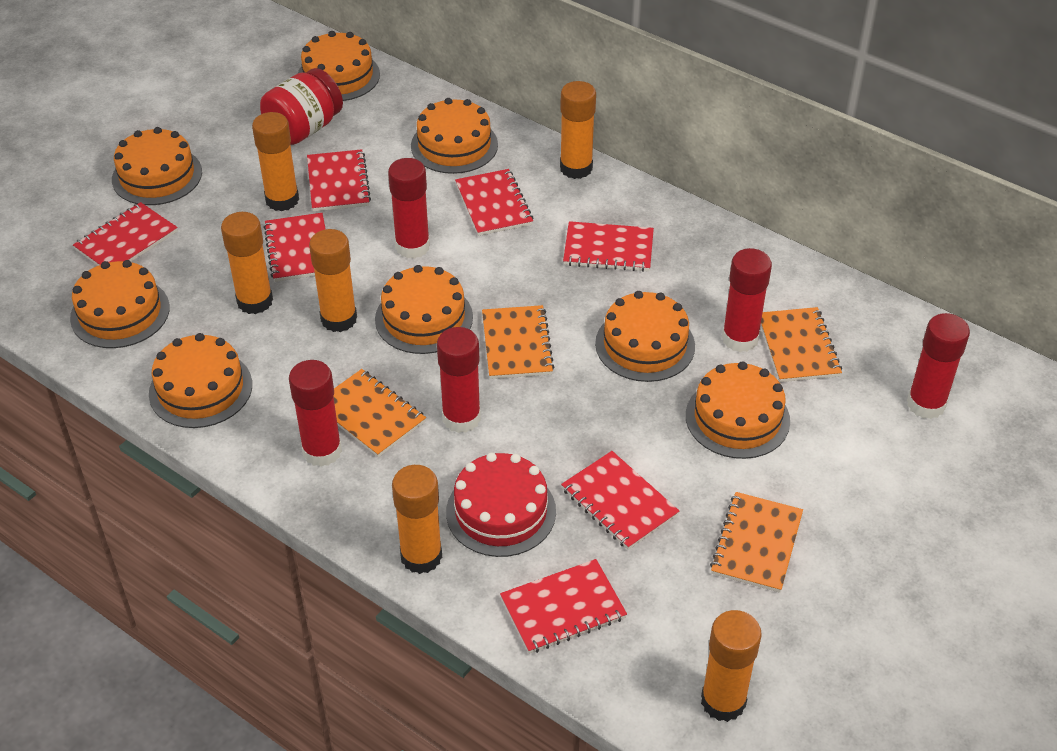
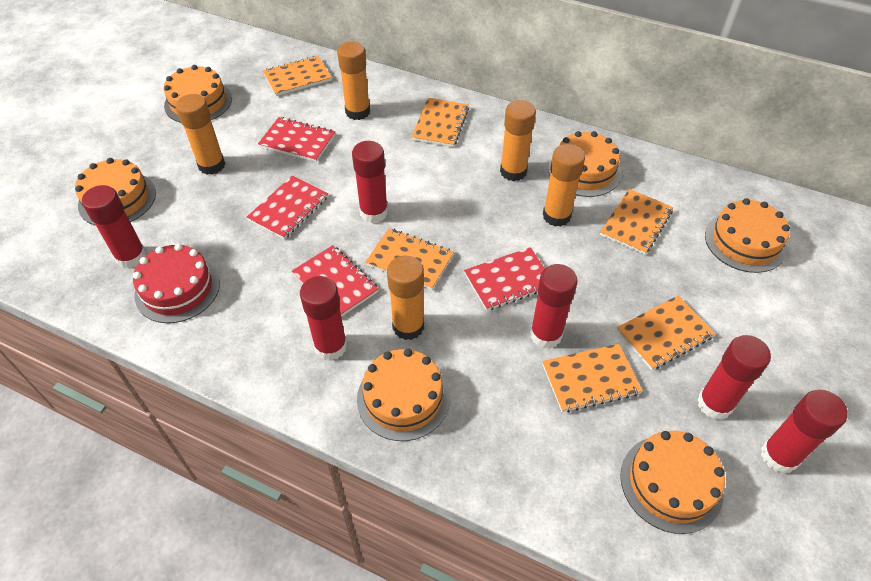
orange cake: [70,260,170,348] [112,127,202,205] [149,333,252,428] [297,31,380,101] [375,265,473,354] [411,98,498,174] [595,291,695,382] [686,361,790,459] = 8 -> [75,158,156,226] [164,65,232,123] [357,349,450,441] [548,131,621,197] [620,431,725,534] [705,198,790,273] = 6
orange glue stick: [221,212,273,314] [252,112,299,211] [309,229,357,332] [392,465,442,574] [560,81,596,179] [701,610,762,722] = 6 -> [176,94,225,175] [337,41,370,120] [387,256,424,340] [500,100,536,181] [543,144,585,227] = 5
orange notebook: [333,369,426,457] [482,305,555,379] [710,492,803,593] [761,307,842,382] = 4 -> [263,56,332,96] [365,228,454,290] [411,98,469,147] [542,344,642,412] [600,189,673,255] [617,296,715,370] = 6
red glue stick: [289,360,342,467] [388,158,430,259] [437,327,481,433] [722,248,772,352] [907,313,970,419] = 5 -> [82,185,146,269] [300,276,347,361] [352,141,388,223] [530,264,578,349] [697,335,771,420] [761,390,848,473] = 6
red jar: [260,68,343,145] = 1 -> none = 0
red notebook: [73,202,178,266] [263,213,325,282] [307,149,371,212] [455,169,534,236] [500,559,627,654] [561,451,679,550] [563,221,654,272] = 7 -> [247,176,328,239] [258,117,335,162] [292,245,379,317] [464,247,545,311] = 4

